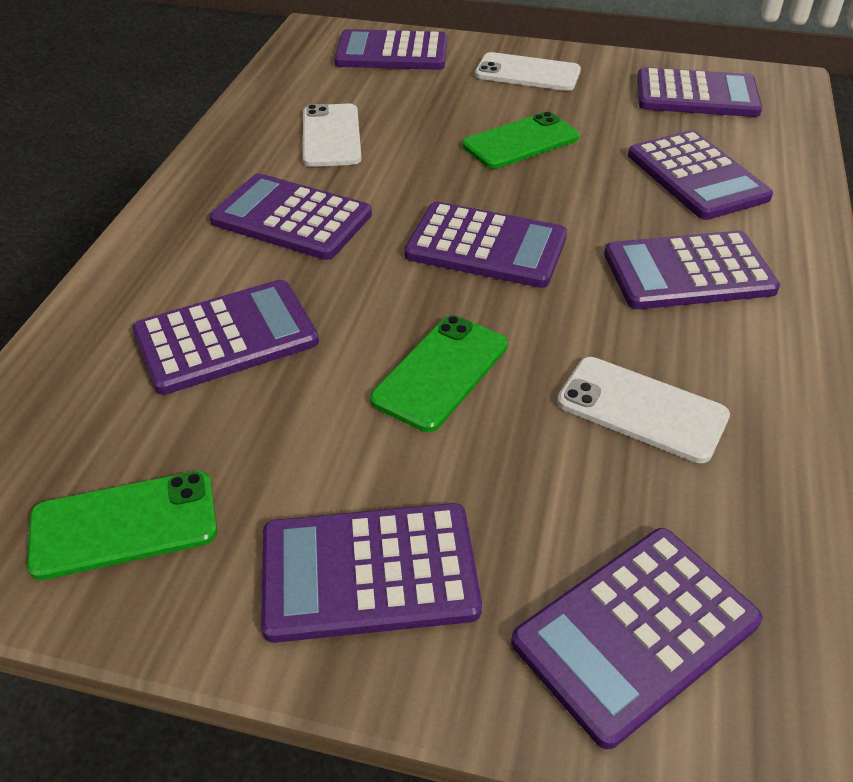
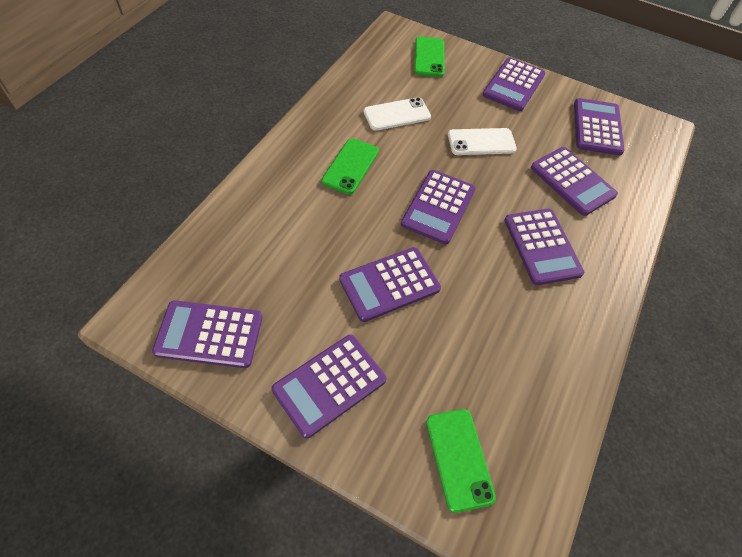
purple calculator: [132,280,319,395] [209,173,372,260] [261,503,482,643] [334,29,447,70] [404,202,567,288] [511,528,762,749] [604,231,780,309] [628,130,773,220] [637,67,762,117] = 9 -> [152,300,263,368] [271,335,387,439] [339,247,441,322] [401,170,475,244] [483,57,545,111] [504,209,584,285] [531,147,618,216] [574,98,625,155] = 8
white phone: [303,104,362,167] [475,52,581,91] [557,357,730,463] = 3 -> [363,97,431,131] [448,128,517,155] = 2

